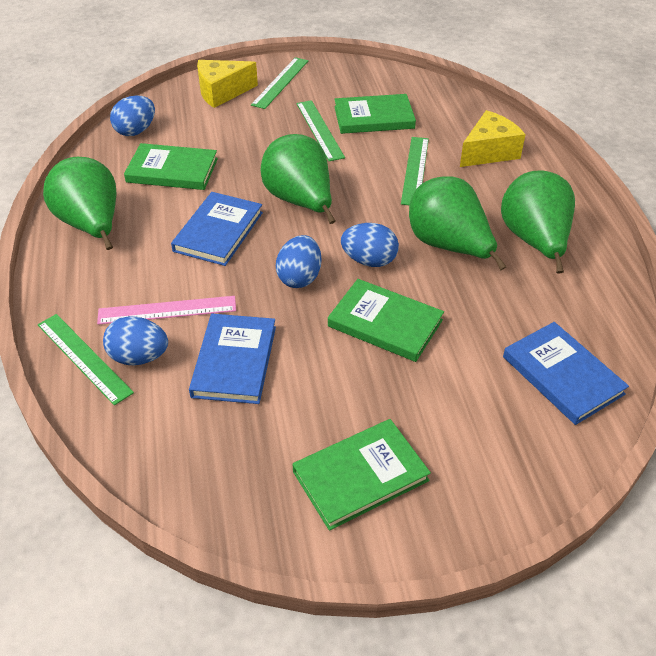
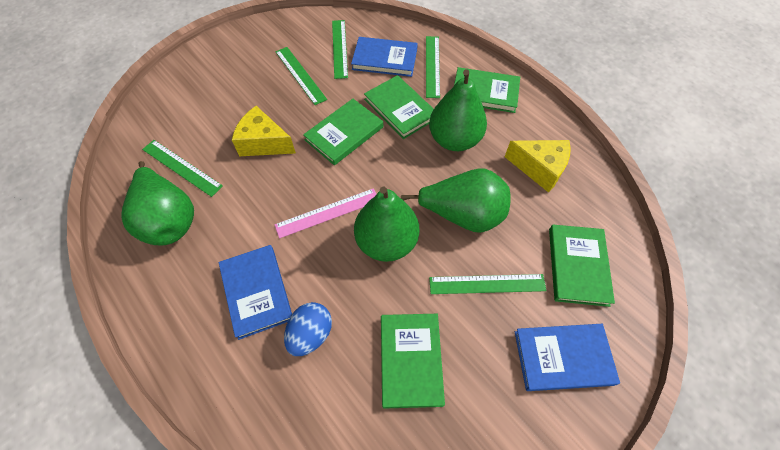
blue egg: [103,316,168,366] [110,95,155,136] [276,235,322,288] [341,223,399,267] = 4 -> [284,302,332,356] = 1
green book: [124,143,218,190] [293,419,431,531] [328,279,444,362] [334,94,416,134] = 4 -> [303,99,383,165] [364,75,434,139] [381,314,445,409] [454,67,520,113] [549,225,615,307] = 5
green ruler: [38,314,134,405] [251,57,308,109] [296,100,345,161] [401,137,429,205] = 4 -> [142,140,223,197] [275,47,327,105] [332,20,348,79] [426,36,440,98] [429,274,547,294] = 5

